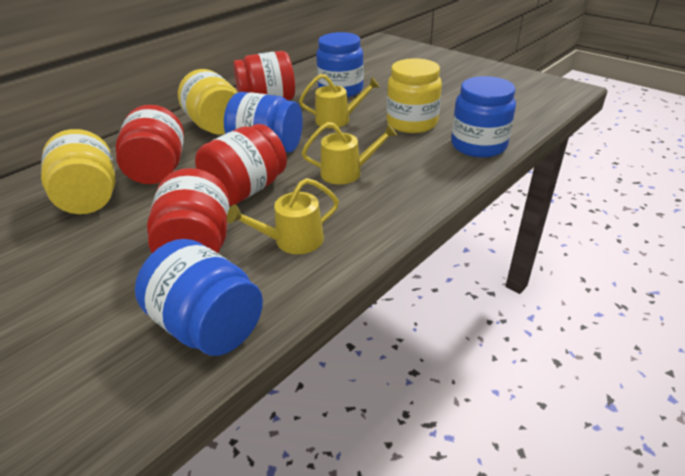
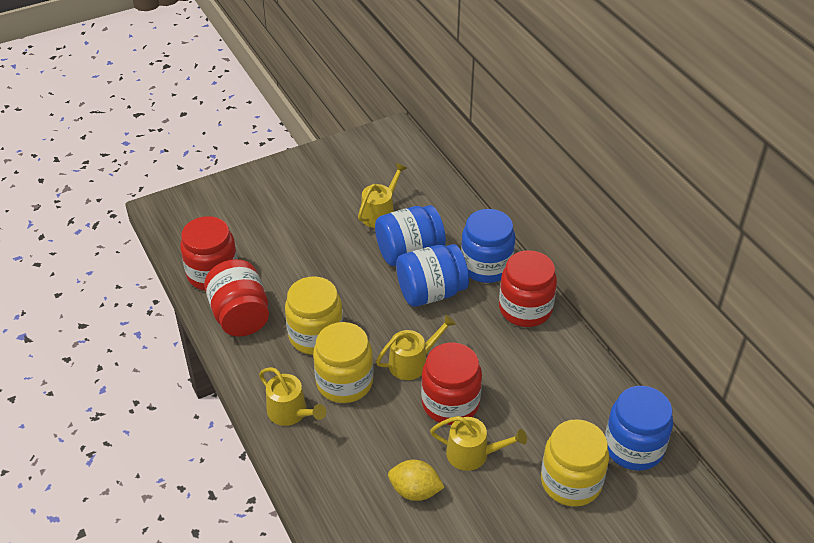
yellow lemon: none = 0 -> [388,460,445,501] = 1
yellow watering can: [227,178,339,254] [299,74,380,128] [302,122,398,184] = 3 -> [259,367,326,426] [358,163,407,228] [376,315,456,380] [430,416,527,471] = 4

